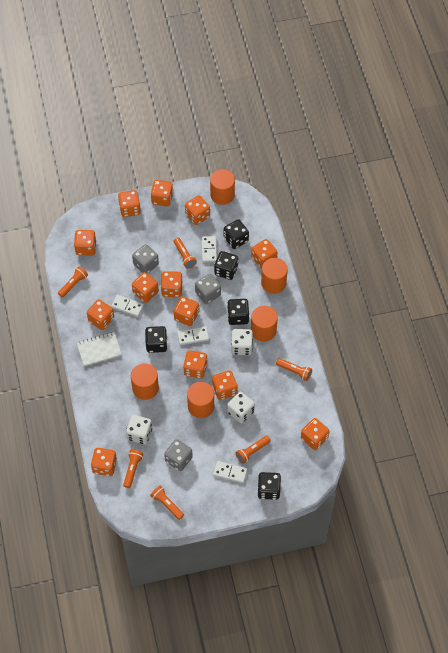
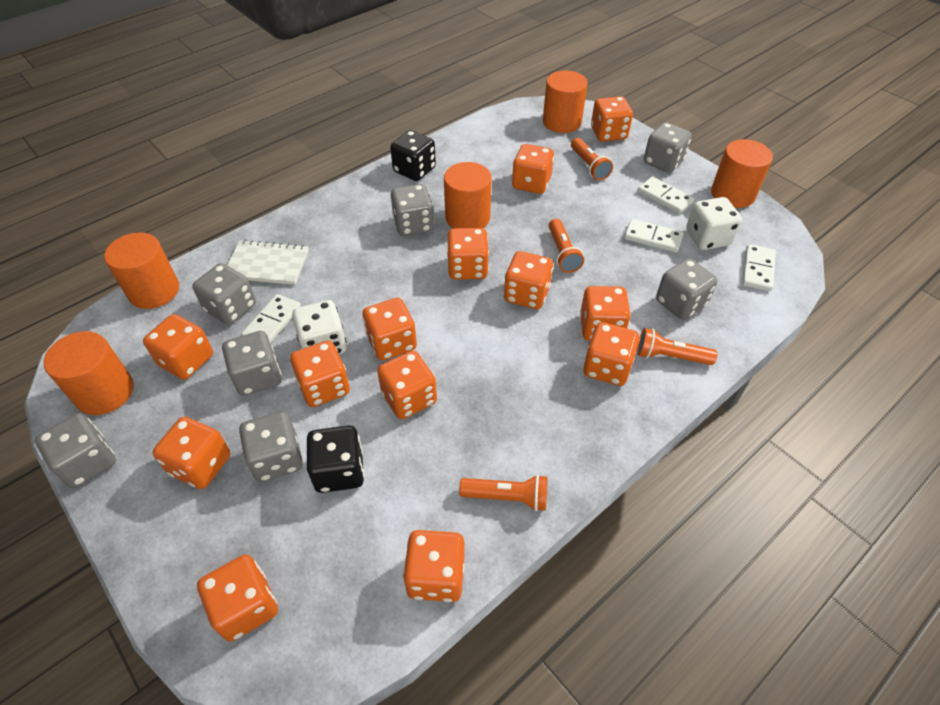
black dice: [145,326,167,353] [214,251,238,280] [224,219,249,249] [227,299,249,325] [258,472,281,500] = 5 -> [307,425,364,493] [390,130,436,181] = 2
grey dice: [132,244,159,274] [164,439,193,471] [195,274,221,304] = 3 -> [35,413,116,488] [192,263,256,325] [222,331,282,396] [239,411,303,482] [391,184,434,236] [644,122,692,173] [656,258,718,320] = 7
orange flashlight: [58,266,88,298] [123,449,143,488] [150,486,184,520] [174,238,197,269] [235,436,271,464] [276,358,312,381] = 6 -> [459,475,547,511] [549,219,584,273] [571,138,613,180] [637,328,717,365] = 4
white dice: [126,415,152,444] [227,392,255,423] [231,329,253,355] = 3 -> [292,300,347,354] [686,197,742,250] = 2

